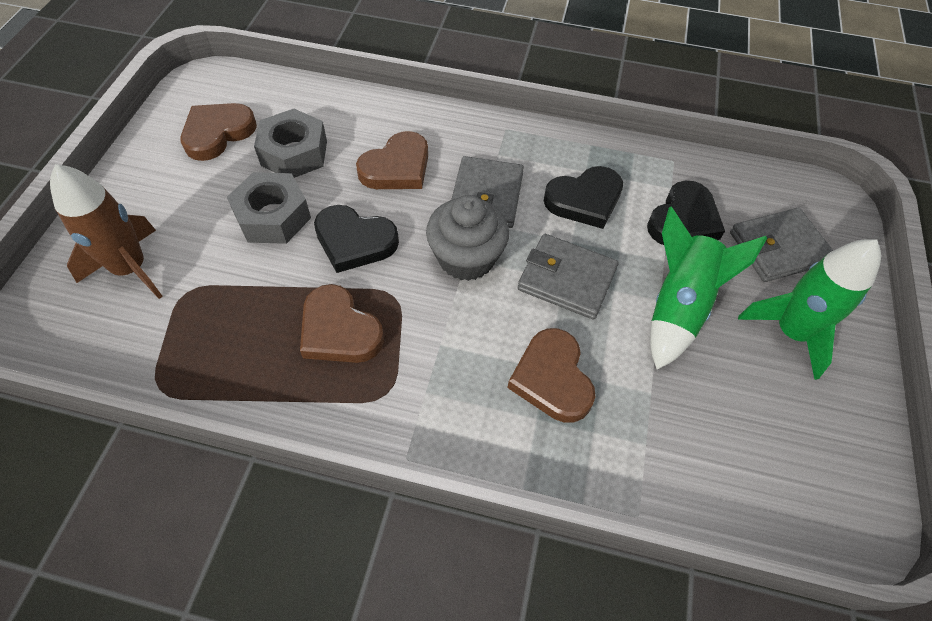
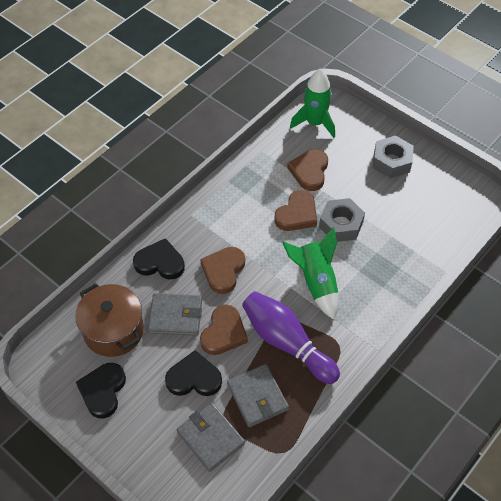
brown pot: none = 0 -> [75,283,144,357] = 1
brown rocket: [50,164,163,299] = 1 -> none = 0
grey cupcake: [426,195,509,281] = 1 -> none = 0
purple bowling pin: none = 0 -> [242,291,340,384] = 1

